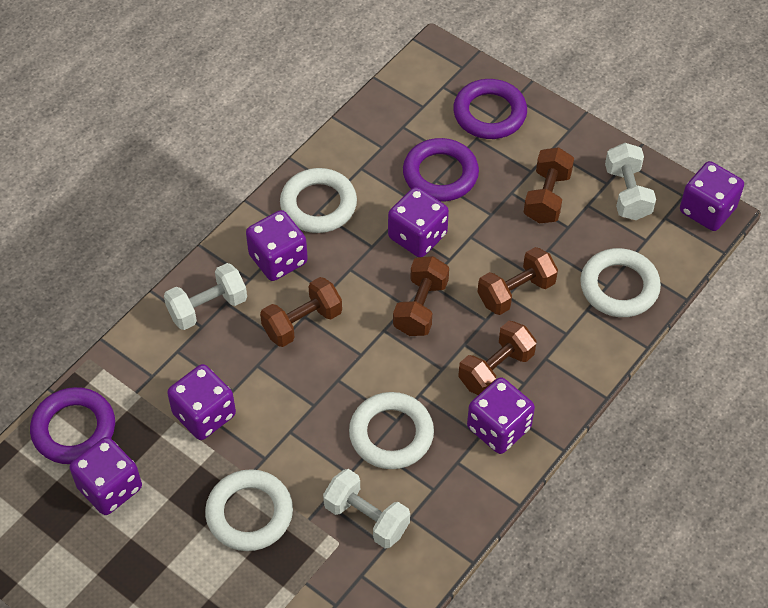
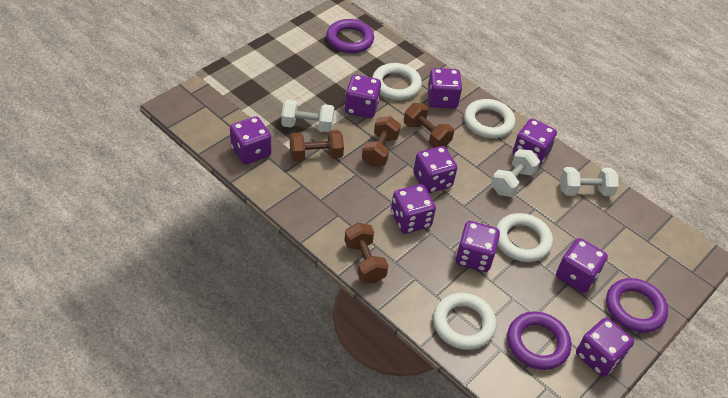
brown dumbbell: [260,277,342,347] [393,256,449,336] [458,321,536,395] [478,247,558,315] [524,147,574,223] = 5 -> [290,130,344,161] [344,223,389,283] [362,116,401,167] [404,103,454,148] = 4
purple dice: [70,437,142,515] [167,364,236,440] [246,210,308,281] [388,187,449,257] [467,377,535,454] [680,161,744,231] = 6 -> [230,116,271,165] [345,75,381,118] [391,184,436,234] [413,146,457,193] [427,68,462,109] [456,221,500,272] [513,119,557,166] [556,238,608,293] [576,318,634,377] = 9

